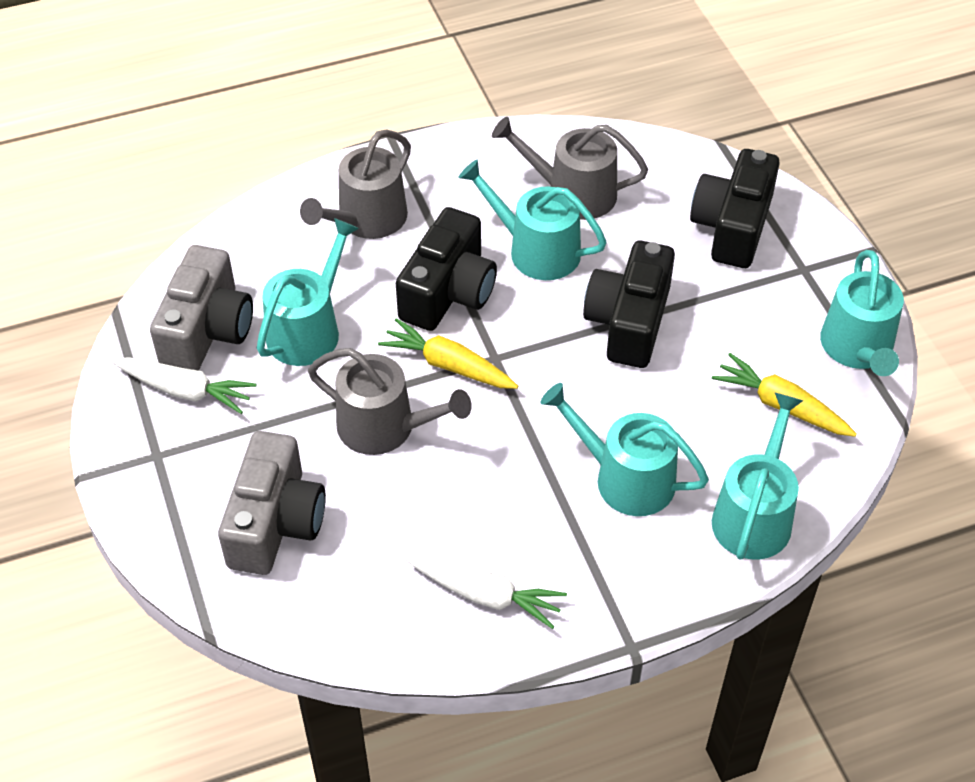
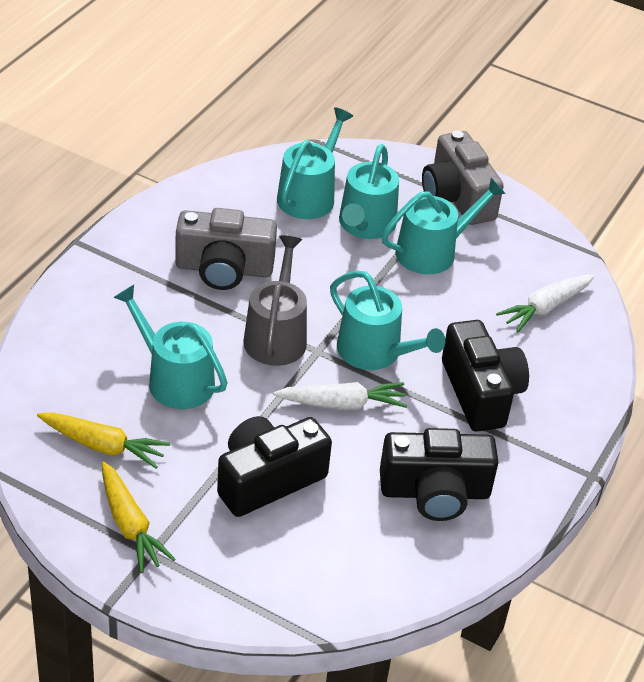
grey watering can: [300,129,411,239] [308,348,472,455] [492,117,648,220] = 3 -> [243,235,307,366] = 1

